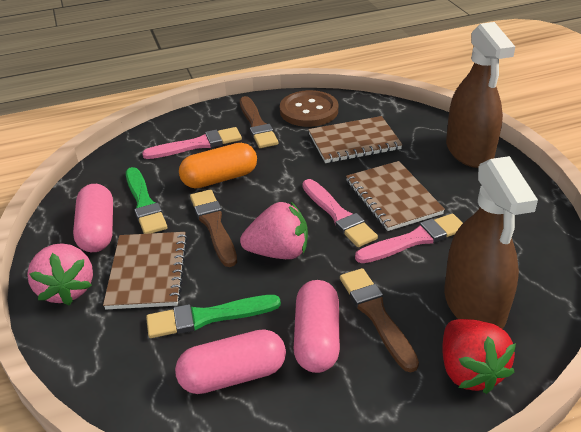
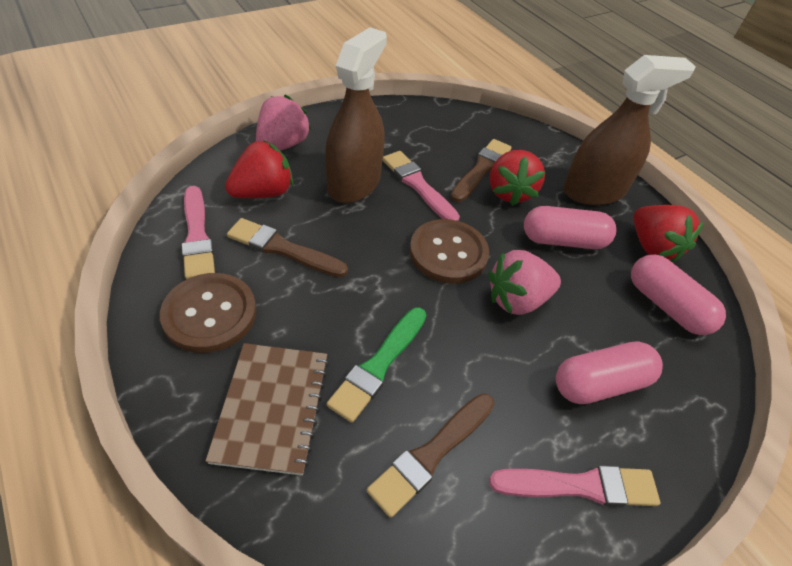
brown button: [280,90,338,127] = 1 -> [160,273,256,353] [410,219,489,284] = 2
brown notebook: [103,232,188,309] [308,116,403,163] [346,161,445,231] = 3 -> [206,343,329,475] = 1
green brush: [126,167,167,234] [146,295,281,338] = 2 -> [326,307,426,423] = 1
orange capsule: [179,143,257,189] = 1 -> none = 0
red strawberry: [442,319,516,394] = 1 -> [225,140,293,198] [490,150,545,206] [633,205,704,263] = 3

